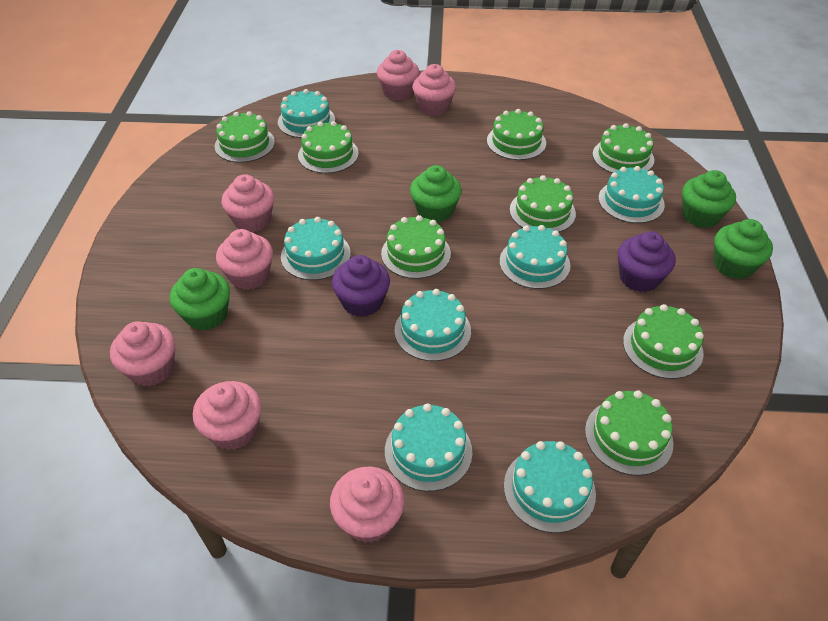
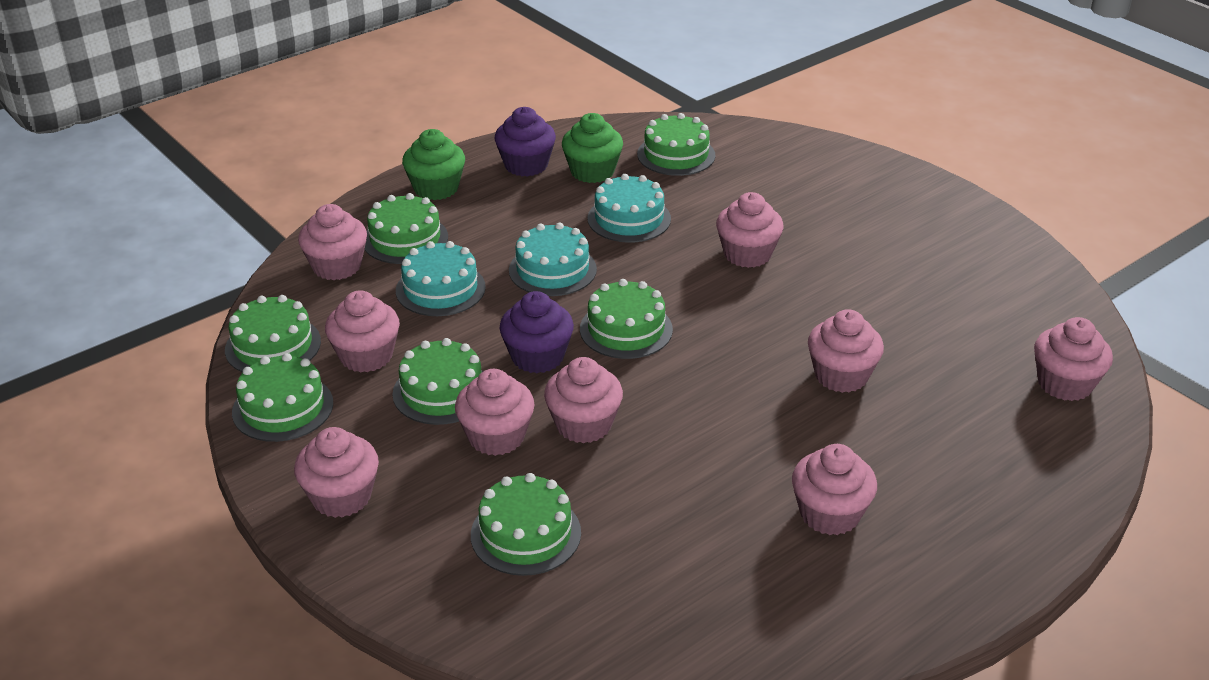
green cake: [215,111,275,163] [298,121,359,173] [381,215,451,279] [487,109,546,160] [510,175,576,232] [585,390,673,476] [593,123,654,173] [623,304,704,379] = 8 -> [225,295,321,373] [232,353,333,442] [364,193,448,264] [392,338,483,425] [471,473,581,576] [580,279,673,359] [637,113,715,176] = 7
green cupcake: [170,268,230,331] [410,165,462,222] [682,170,736,228] [714,219,773,279] = 4 -> [402,129,465,200] [562,113,623,183] = 2
pink cupcake: [110,321,175,386] [193,381,262,450] [216,229,273,290] [222,174,274,232] [330,467,404,543] [377,50,419,100] [412,64,456,116] = 7 -> [294,427,379,518] [298,204,367,280] [325,290,400,373] [455,369,535,456] [544,357,623,443] [716,192,784,268] [792,444,877,535] [808,309,884,393] [1034,317,1113,401] = 9
turquoise cake: [278,89,335,138] [281,217,351,280] [385,403,472,491] [395,289,471,361] [500,225,570,289] [504,441,596,533] [598,166,665,223] = 7 -> [396,241,486,316] [509,222,597,296] [587,174,671,243] = 3

